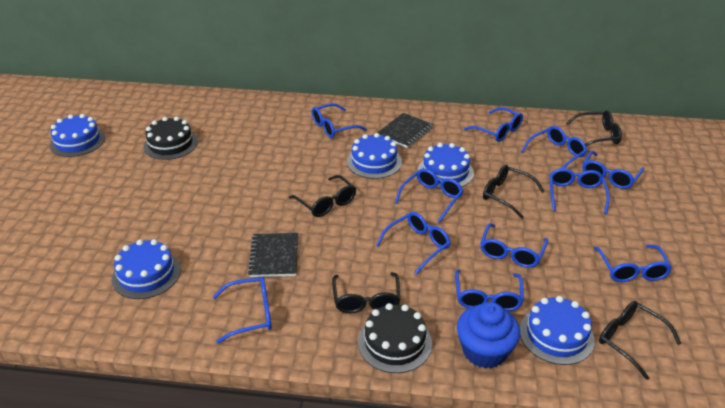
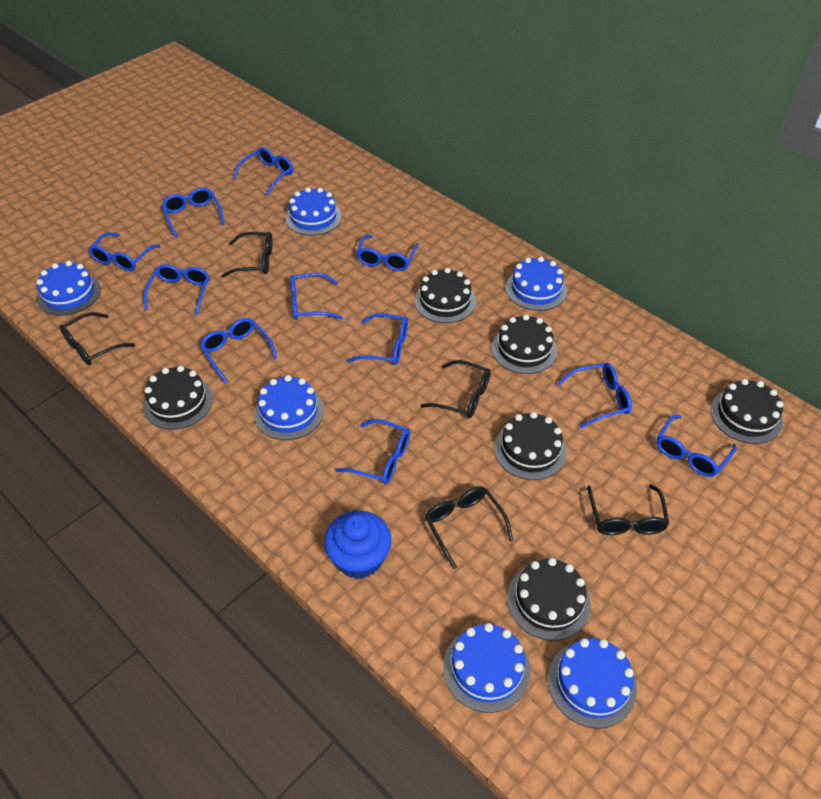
black cake: [143,117,198,160] [358,303,432,373] = 2 -> [143,366,213,430] [414,268,476,323] [492,314,557,374] [494,412,567,480] [507,558,590,641] [710,379,783,444] = 6
black notebook: [248,233,298,277] [377,113,433,148] = 2 -> none = 0
blue cake: [50,114,105,157] [112,239,181,299] [347,133,402,179] [418,143,474,189] [520,296,595,365] = 5 -> [36,261,101,316] [254,375,324,440] [286,187,342,236] [443,623,531,713] [506,257,567,311] [548,638,637,729] = 6

